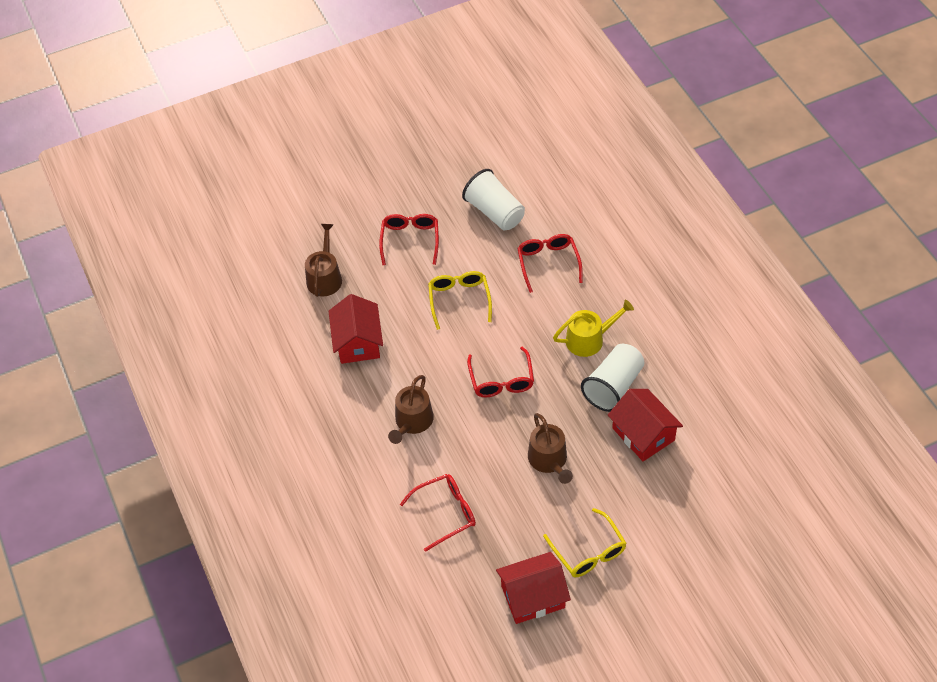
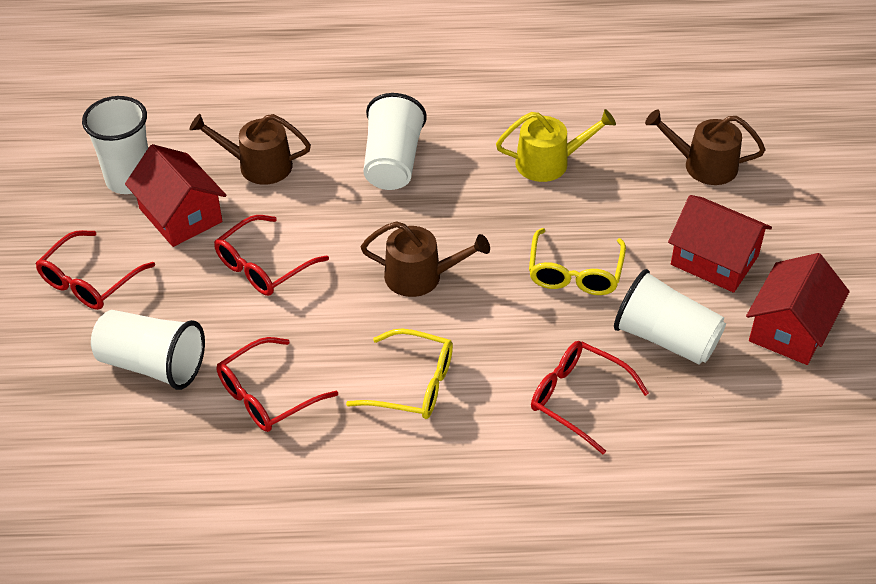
white cup: [462,169,525,230] [581,344,645,412] = 2 -> [82,96,148,194] [91,310,205,390] [363,93,427,190] [614,269,726,365] = 4

